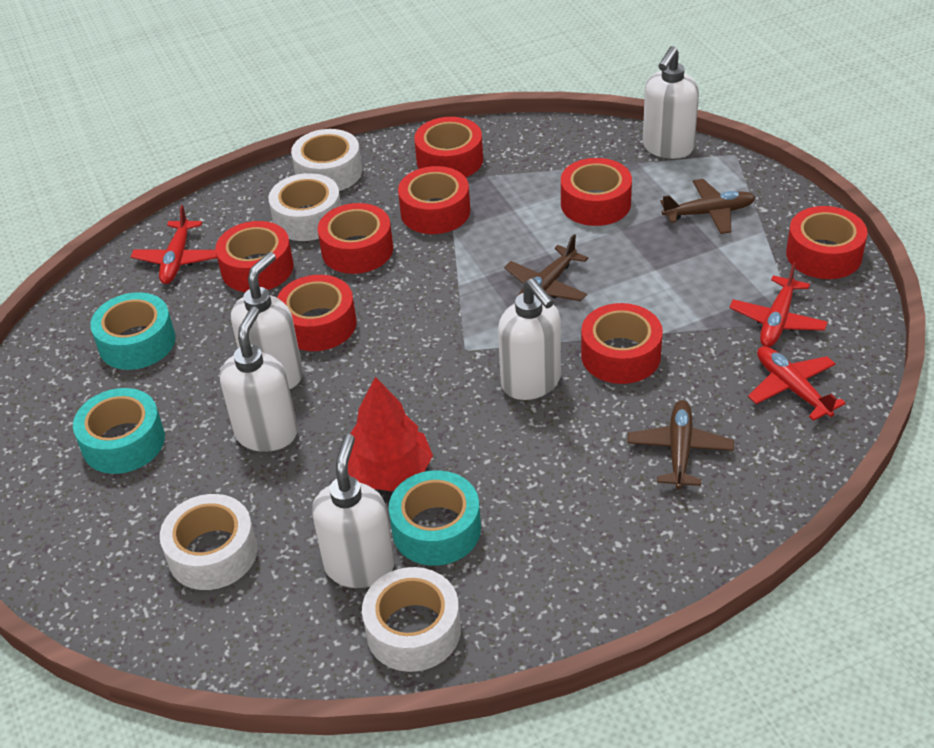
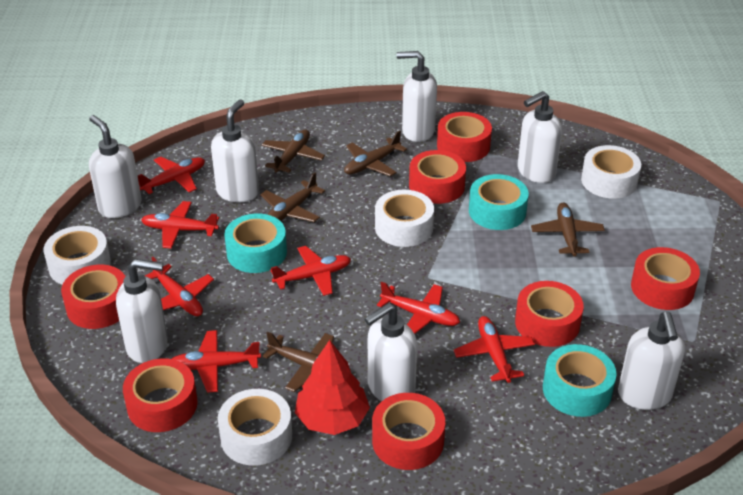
brown plane: [504,234,588,301] [627,400,734,489] [661,179,756,234] = 3 -> [261,172,325,222] [262,130,325,173] [263,332,334,392] [344,131,407,176] [531,203,605,257] = 5
red plane: [131,205,217,284] [729,262,828,347] [748,346,846,421] = 3 -> [138,157,205,194] [141,201,219,249] [145,257,214,316] [172,330,261,393] [270,246,351,296] [377,282,460,334] [453,316,535,383] = 7
red tape: [215,221,294,292] [277,275,357,351] [318,203,393,274] [398,166,470,234] [414,117,483,177] [561,158,632,226] [581,303,663,384] [786,206,867,279] = 8 -> [61,265,126,329] [123,358,198,432] [372,393,445,470] [409,150,466,204] [437,112,492,162] [515,281,584,347] [631,247,700,310] = 7
white soap dispenser: [220,307,298,452] [231,252,303,389] [312,434,395,588] [498,278,561,400] [643,46,699,159] = 5 -> [89,115,142,218] [116,259,168,363] [211,99,259,203] [365,303,417,401] [397,51,437,142] [518,91,562,183] [618,311,685,410] = 7

